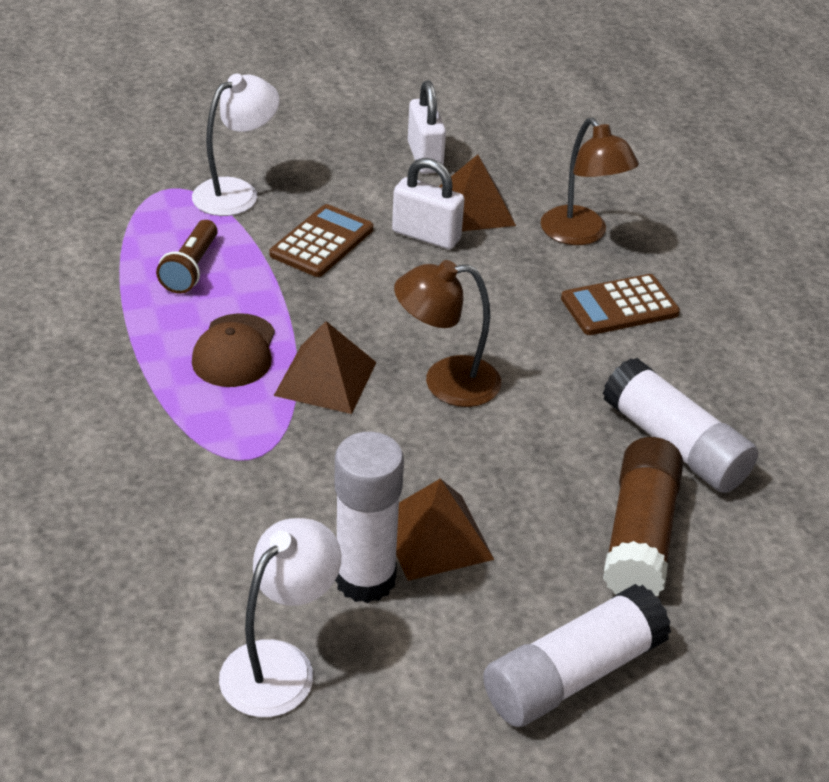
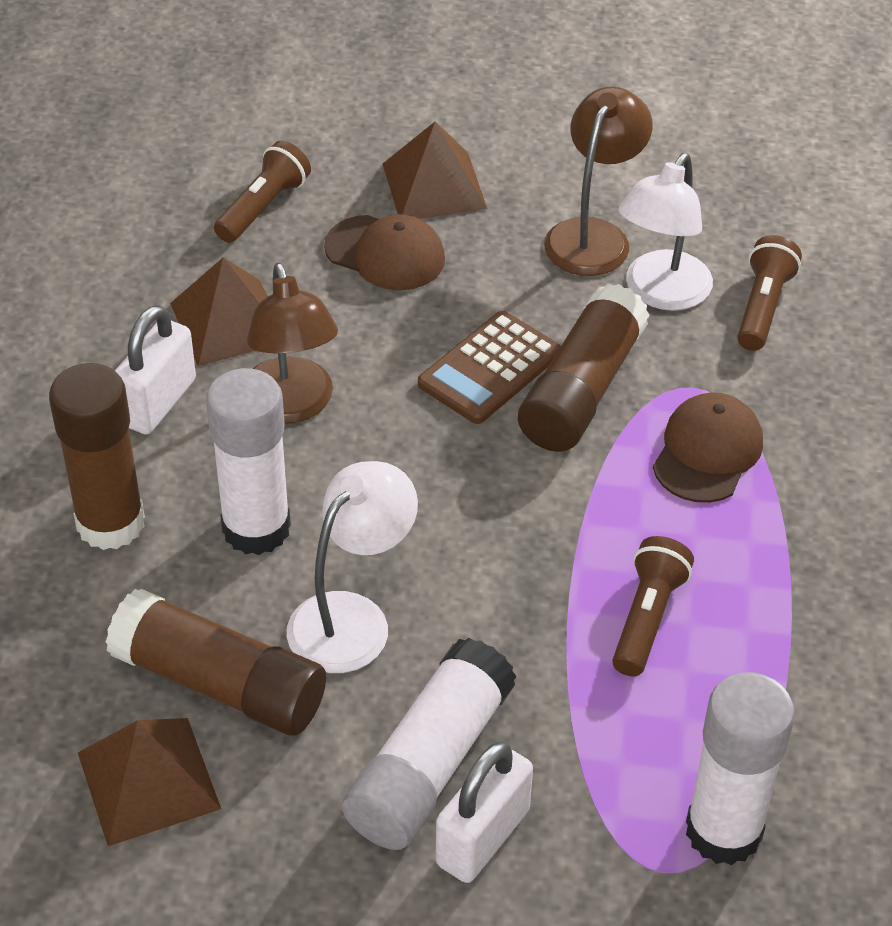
brown calculator: [270,204,373,277] [561,274,680,335] = 2 -> [418,311,561,424] = 1
brown cap: [192,313,275,387] = 1 -> [324,214,445,290] [653,392,763,503] = 2
brown flashlight: [156,220,218,294] = 1 -> [214,141,311,243] [612,536,694,676] [737,235,802,351] = 3
brown glue stick: [603,437,683,596] = 1 -> [49,363,145,550] [106,589,326,736] [518,283,650,452] = 3

